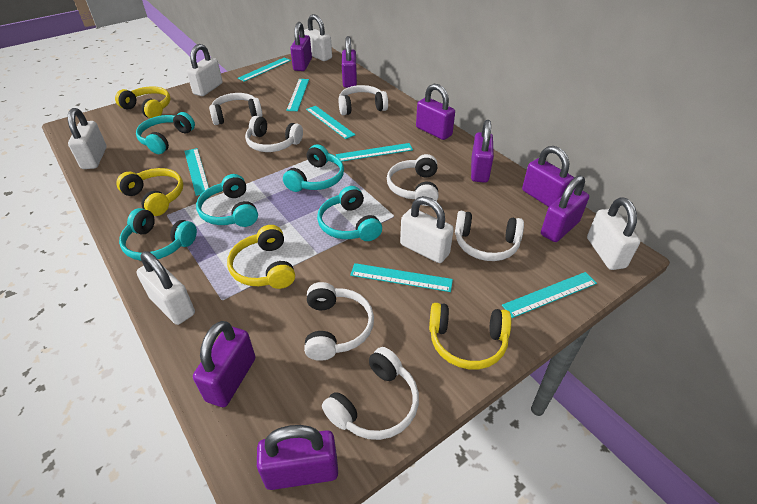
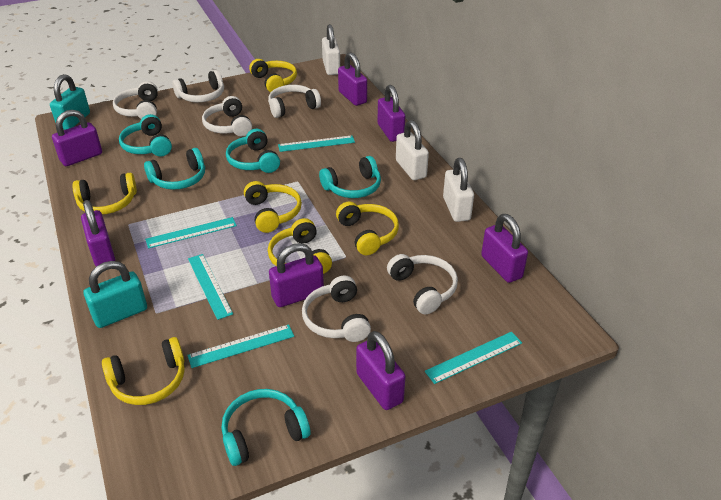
purple padlock: [193,321,256,407] [257,425,338,490] [290,22,312,71] [342,36,357,88] [416,84,455,140] [471,120,494,183] [522,146,574,207] [541,175,589,242] = 8 -> [52,110,102,166] [81,200,115,266] [269,243,324,307] [338,52,367,106] [356,331,406,410] [377,85,405,142] [481,214,528,283] = 7
turquoise padlock: none = 0 -> [50,74,90,130] [84,261,147,328] = 2
turquoise ruler: [184,148,209,196] [238,57,291,82] [286,79,309,111] [306,106,356,139] [336,143,413,162] [350,263,453,292] [502,272,597,318] = 7 -> [145,217,237,249] [188,254,233,320] [188,324,294,368] [278,135,355,152] [425,332,522,384] = 5
white headphones: [209,93,262,125] [245,116,303,152] [304,282,374,361] [322,347,419,440] [338,85,388,115] [387,154,439,206] [455,211,524,261] = 7 -> [113,81,158,119] [172,70,224,102] [202,96,252,136] [268,85,321,118] [302,275,371,342] [387,254,458,314] = 6
white padlock: [68,108,107,169] [137,251,195,325] [187,44,223,96] [304,14,332,61] [400,196,454,263] [587,197,640,270] = 6 -> [322,24,340,75] [396,120,429,180] [443,158,474,222] = 3
yellow headphones: [115,86,171,118] [116,168,183,216] [227,225,295,289] [429,303,511,369] = 4 -> [72,173,137,215] [102,337,185,405] [244,181,302,233] [249,59,297,92] [268,218,332,274] [336,202,399,255] = 6

